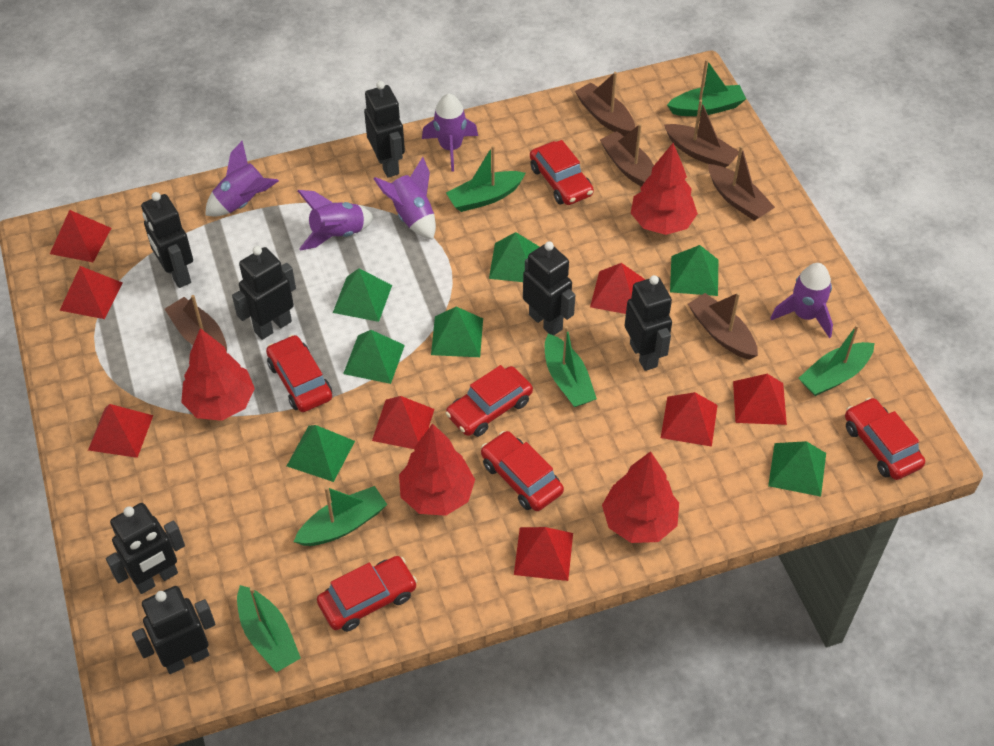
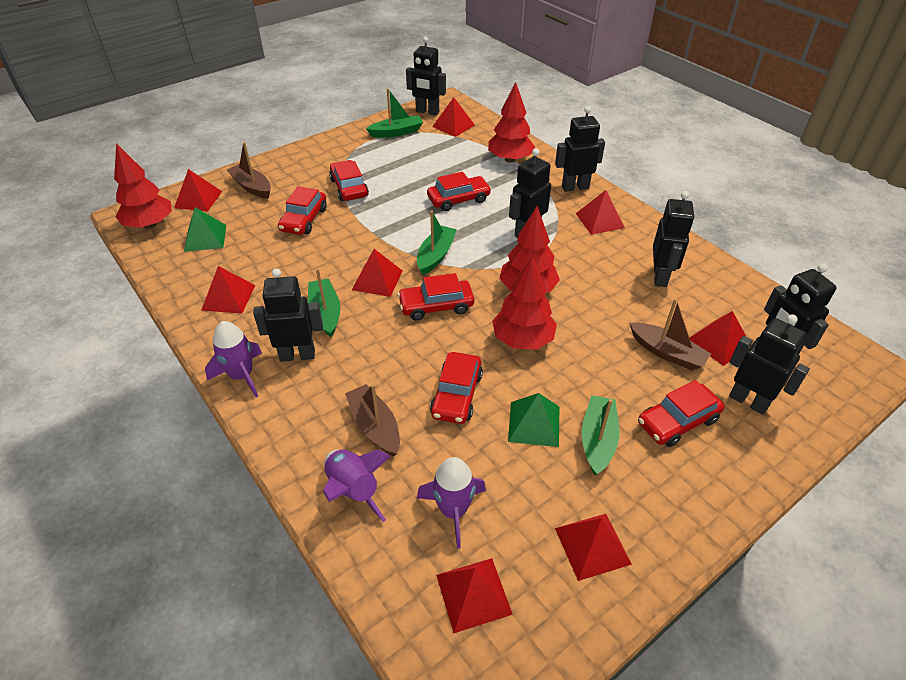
brown boat: [165,295,227,352] [575,72,635,136] [600,124,654,187] [664,100,739,167] [688,292,758,360] [708,146,775,221] = 6 -> [227,142,271,199] [345,384,400,456] [629,299,711,370] = 3
green boat: [237,585,301,672] [294,486,387,546] [446,145,526,212] [545,326,597,407] [667,59,746,116] [798,325,874,396] = 6 -> [308,269,340,337] [366,88,423,138] [417,211,457,275] [582,395,619,475] = 4
green pyramid: [287,425,355,482] [333,269,392,322] [343,330,405,384] [431,307,483,357] [489,232,539,282] [670,245,718,296] [768,441,826,497] = 7 -> [184,207,226,252] [508,393,559,447] = 2
purple rocket: [205,141,279,217] [298,190,374,251] [373,157,436,240] [422,94,478,172] [770,263,833,338] = 5 -> [205,321,262,397] [323,449,391,522] [417,457,486,549] = 3

